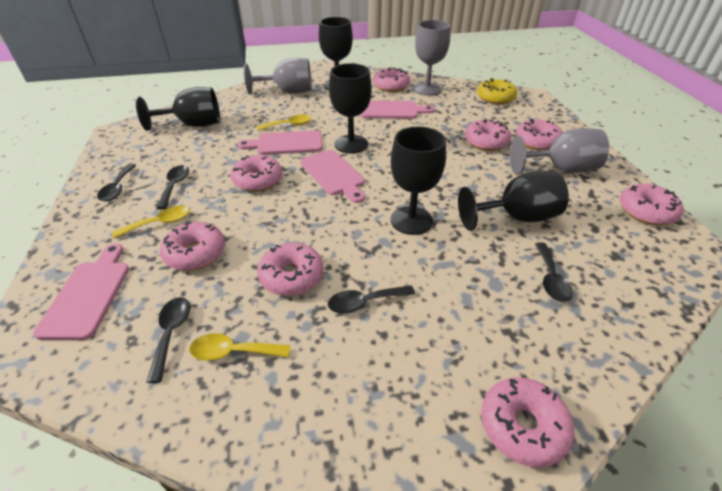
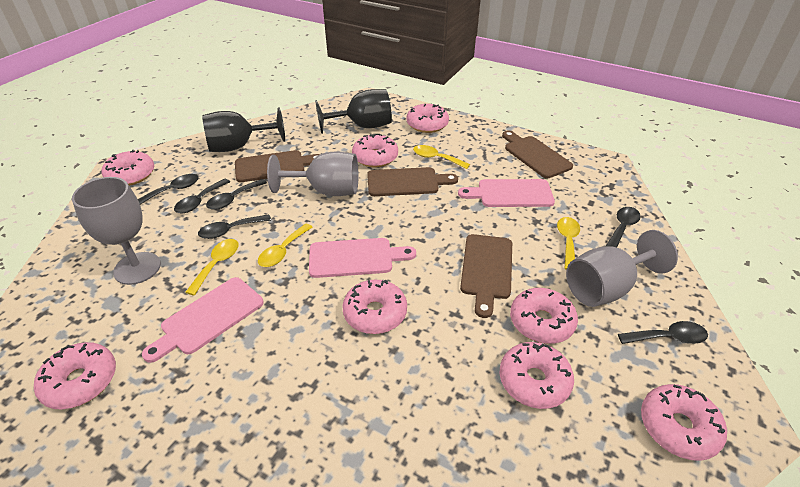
black goblet: [136,87,220,131] [319,17,353,90] [329,63,372,153] [391,126,446,235] [458,171,569,231] = 5 -> [202,108,285,152] [315,89,392,134] = 2
black spoon: [97,164,136,201] [146,297,190,383] [156,165,189,209] [328,285,415,314] [535,242,573,302] = 5 -> [138,174,199,205] [174,179,230,213] [198,214,271,239] [206,179,267,210] [605,207,641,248] [618,321,708,344] = 6
brown cutting board: none = 0 -> [235,150,320,182] [367,167,458,196] [460,234,512,318] [502,131,573,178] = 4
pink cutting board: [33,243,129,340] [237,130,322,155] [301,150,365,203] [360,101,435,118] = 4 -> [142,277,264,363] [309,238,416,278] [458,179,555,207] = 3
yellow donut: [477,78,517,104] = 1 -> none = 0
yellow spoon: [112,206,190,239] [189,333,290,361] [257,115,312,131] = 3 -> [185,239,239,296] [258,223,313,267] [413,145,470,169] [557,217,580,270] = 4

